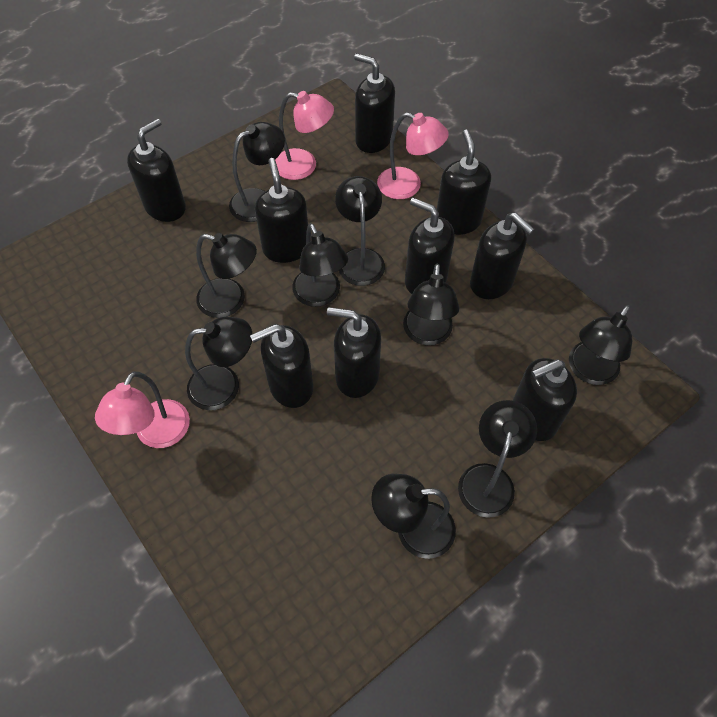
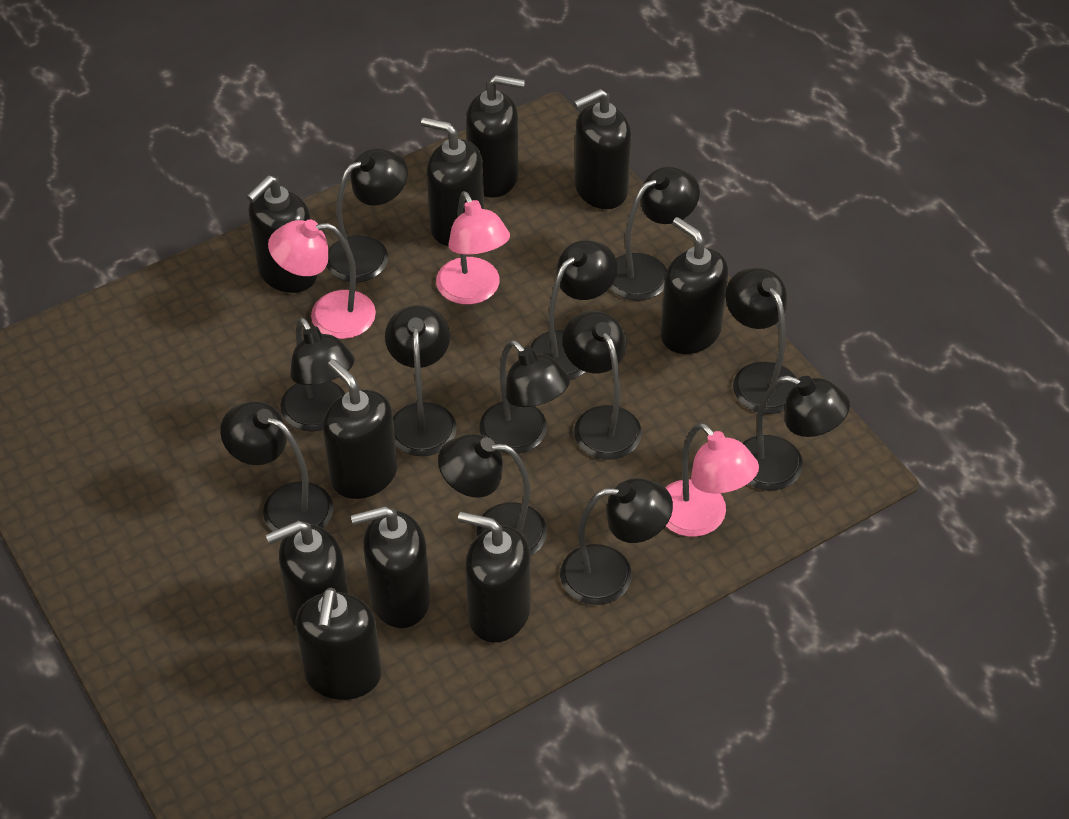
black lamp: [185,317,252,410] [196,233,257,318] [229,122,285,222] [292,223,348,307] [335,176,385,286] [371,474,456,559] [403,263,460,345] [458,400,537,518] [569,305,632,385] = 9 -> [220,401,333,531] [280,318,355,432] [327,148,408,282] [385,305,457,456] [438,434,547,556] [479,340,570,454] [530,240,618,380] [560,478,673,605] [563,311,642,460] [610,167,700,301] [726,268,796,414] [743,375,850,490] = 12
black soap dispenser: [127,119,186,222] [250,324,313,408] [255,158,308,263] [327,307,381,398] [354,53,395,153] [405,198,455,294] [437,130,491,235] [470,212,534,299] [512,358,577,441] = 9 -> [247,175,318,293] [266,521,349,626] [295,587,382,700] [323,359,398,499] [351,506,430,628] [421,117,484,246] [458,512,531,643] [466,75,525,198] [574,89,632,209] [660,217,729,354] = 10

